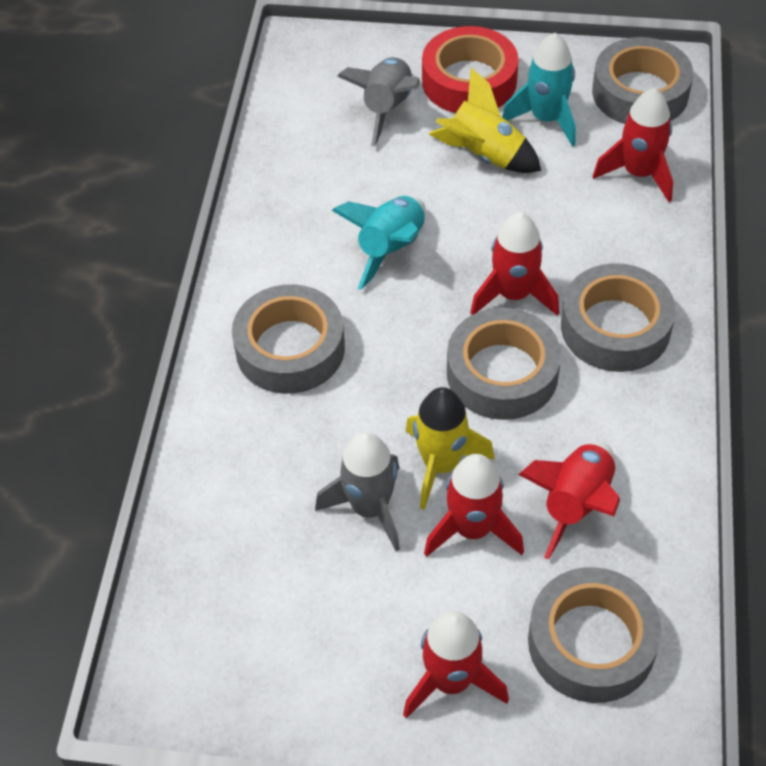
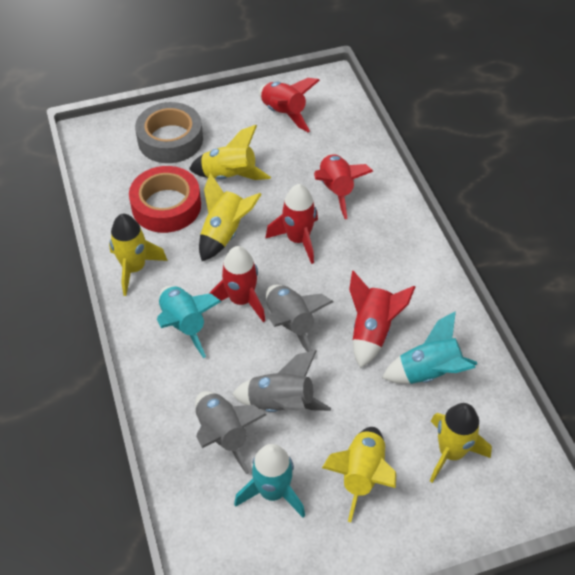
grey rocket: [315,432,400,551] [337,57,420,146] = 2 -> [195,391,266,475] [232,350,331,412] [266,285,333,352] = 3
grey tape: [232,284,345,394] [447,308,561,420] [528,567,661,703] [561,263,676,372] [592,37,693,124] = 5 -> [135,102,203,163] = 1
turquoise rocket: [331,196,426,290] [502,33,576,147] = 2 -> [157,286,222,358] [234,444,305,518] [382,311,477,384] = 3
yellow rocket: [406,387,495,510] [429,68,541,173] = 2 -> [109,214,168,296] [189,125,271,180] [199,173,262,261] [322,427,396,522] [430,403,492,483] = 5

